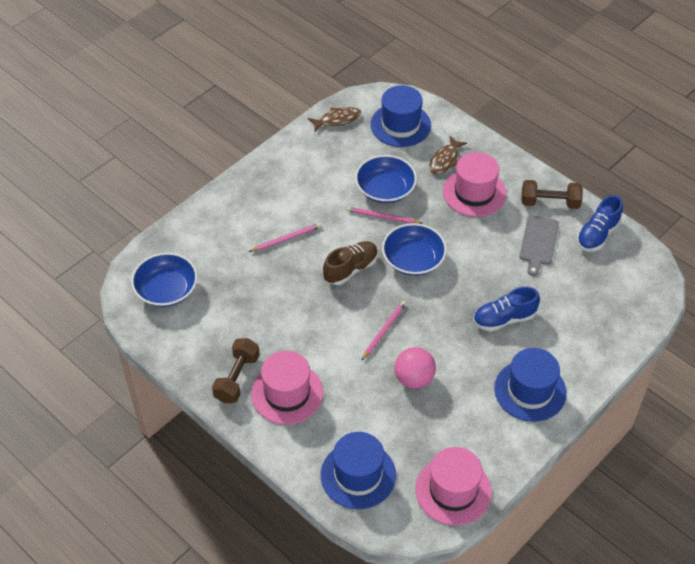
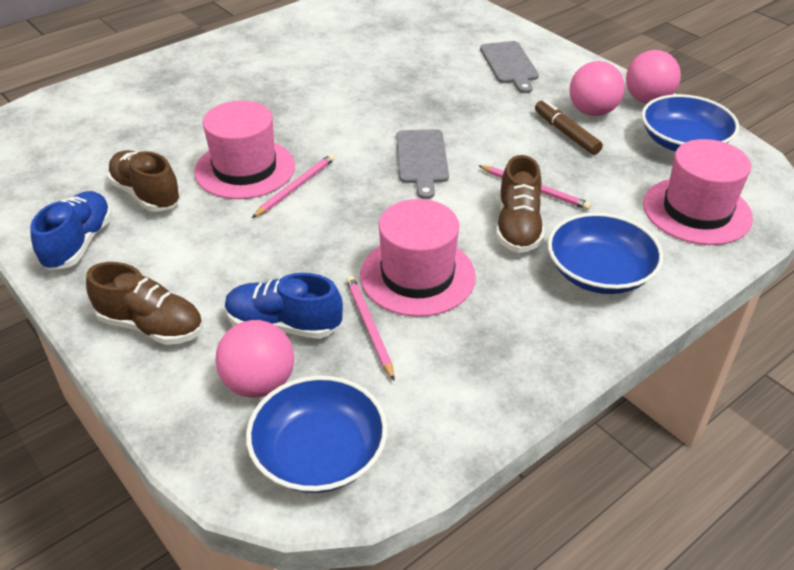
blue hat: [321,432,396,509] [371,85,431,147] [494,348,567,422] = 3 -> none = 0
brown dumbbell: [212,338,260,403] [521,180,583,209] = 2 -> none = 0
brown fish: [308,107,361,132] [429,136,467,174] = 2 -> none = 0
brown marker: none = 0 -> [535,100,603,155] = 1
brown shoe: [323,241,378,285] = 1 -> [86,262,203,345] [107,150,181,212] [496,155,544,253] = 3
grey cutting board: [520,215,559,276] = 1 -> [396,129,449,199] [480,41,539,93] = 2
pink ball: [394,347,436,389] = 1 -> [215,320,294,398] [569,61,625,116] [626,50,681,104] = 3

